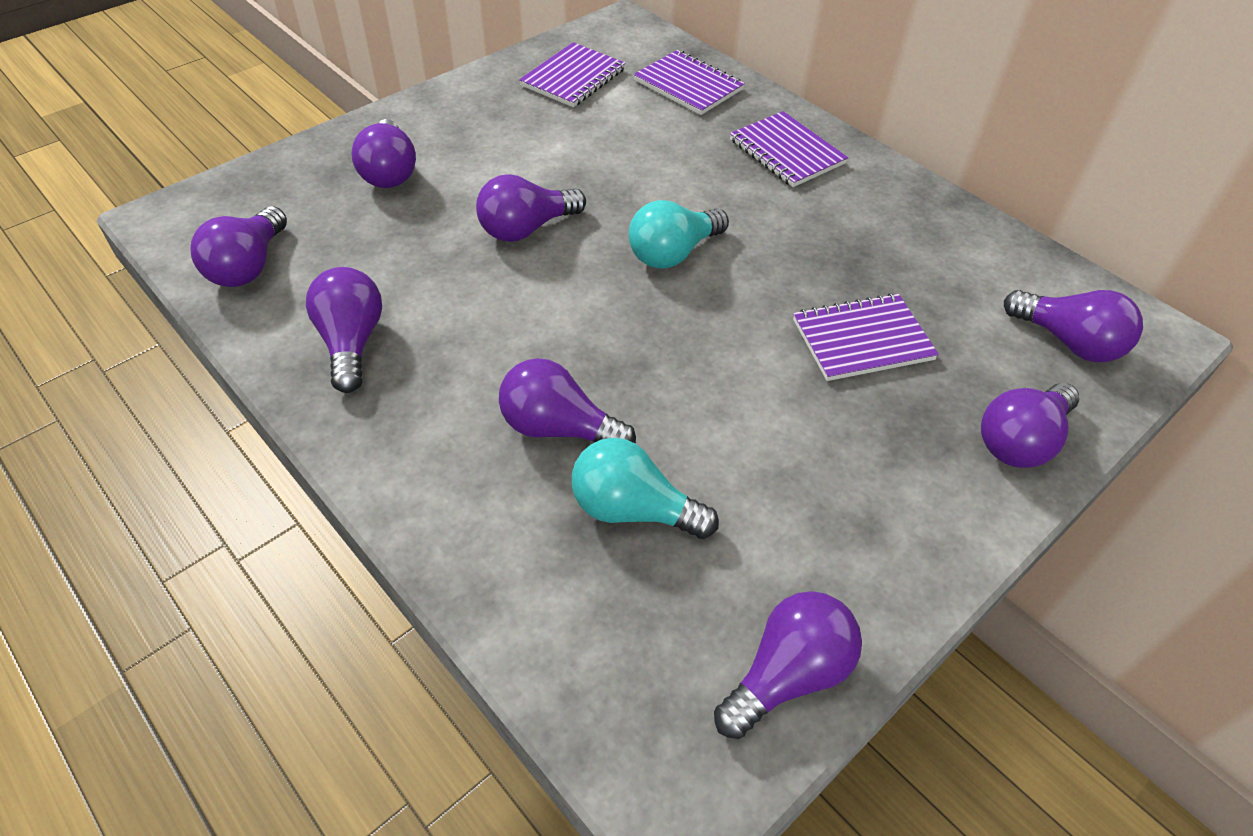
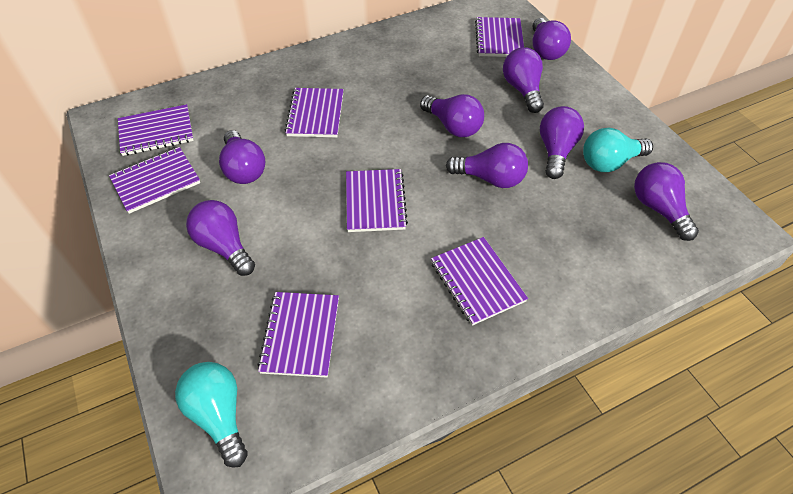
purple notebook: [519,42,626,107] [634,50,745,115] [730,111,848,187] [793,293,939,381] = 4 -> [109,147,200,214] [118,104,194,156] [257,292,339,378] [285,88,344,137] [346,169,408,232] [431,237,528,326] [475,17,524,57] = 7

